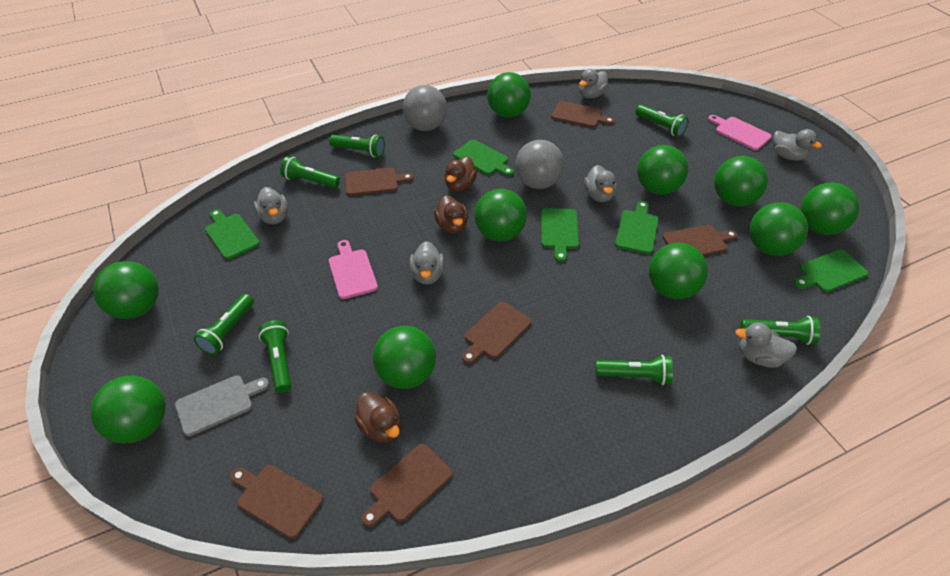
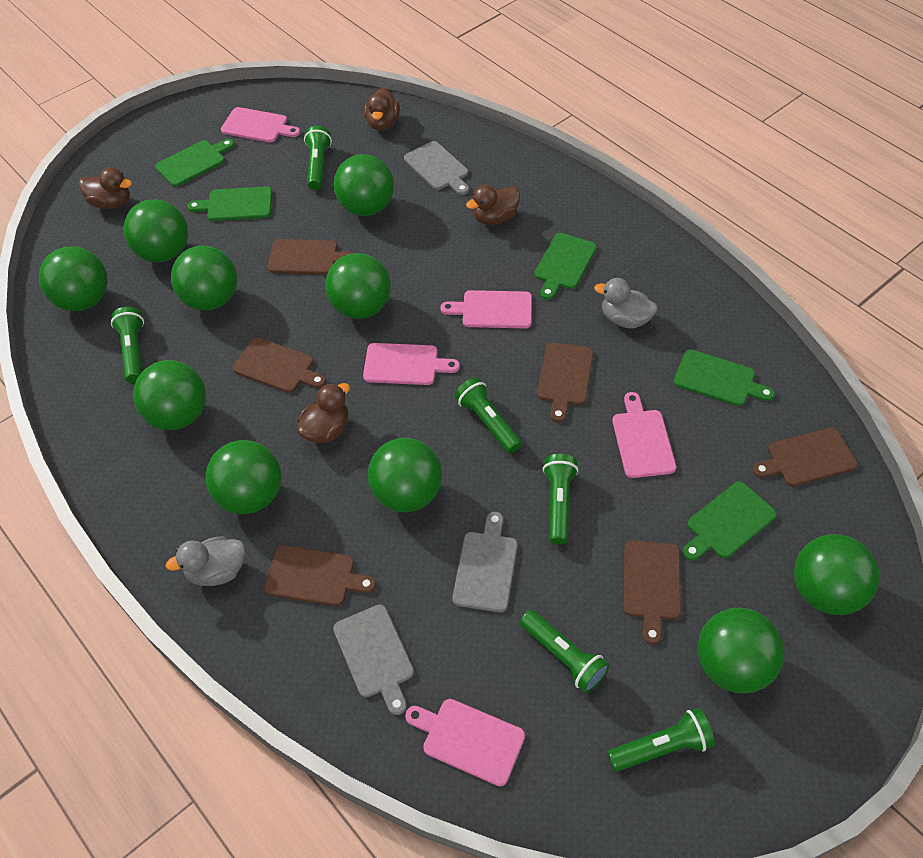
brown duck: [354,392,401,443] [434,195,468,234] [445,156,477,192] = 3 -> [79,167,132,209] [297,383,350,443] [364,88,400,131] [466,184,520,225] = 4
green flashlight: [194,294,254,355] [259,320,291,393] [280,156,340,188] [329,135,385,157] [595,355,673,385] [636,105,689,137] [740,316,821,345] = 7 -> [111,307,144,383] [304,125,332,190] [454,377,522,453] [520,610,610,693] [543,454,578,545] [607,708,715,772] = 6
grey ball: [402,85,447,131] [515,140,564,189] = 2 -> none = 0
grey cutting board: [175,375,269,437] = 1 -> [333,604,414,715] [404,141,469,195] [452,512,518,612] = 3
grey duck: [254,187,288,224] [409,241,444,285] [579,69,609,99] [584,165,617,202] [735,323,797,368] [773,129,822,161] = 6 -> [166,536,245,586] [594,278,658,329] = 2
pink cutting board: [329,240,378,299] [708,115,772,150] = 2 -> [221,107,300,143] [363,343,460,385] [405,699,525,786] [440,290,532,328] [612,392,676,478] = 5

